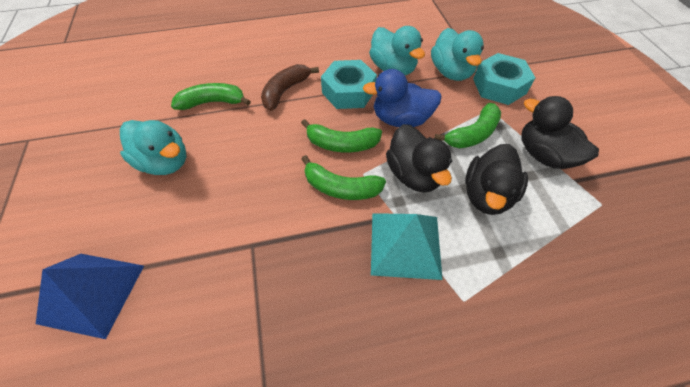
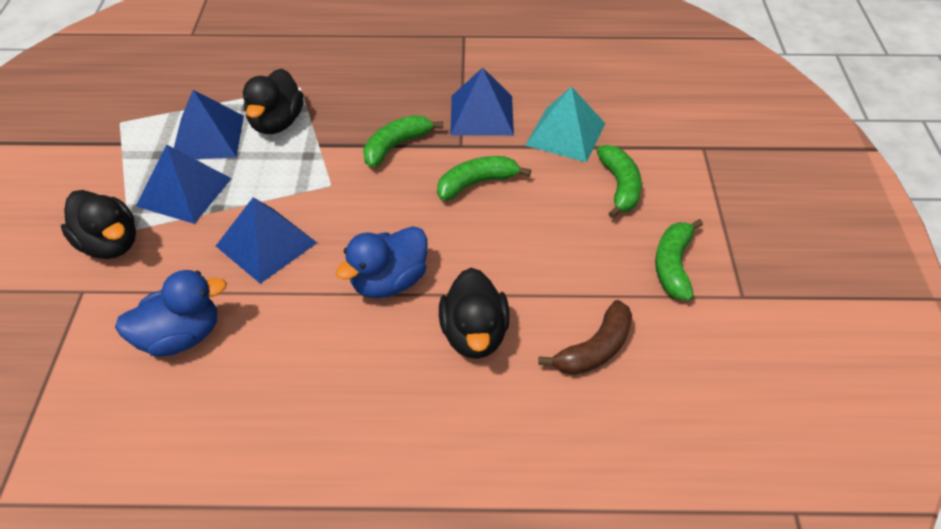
blue duck: [363,69,442,127] = 1 -> [115,270,227,357] [335,226,428,298] = 2
blue pyramid: [36,254,144,339] = 1 -> [136,144,232,224] [174,90,244,159] [216,197,317,284] [450,68,514,136] = 4
turquoise duck: [120,120,187,175] [369,26,425,75] [431,28,484,81] = 3 -> none = 0
turquoise nut: [321,60,377,109] [473,53,536,105] = 2 -> none = 0

